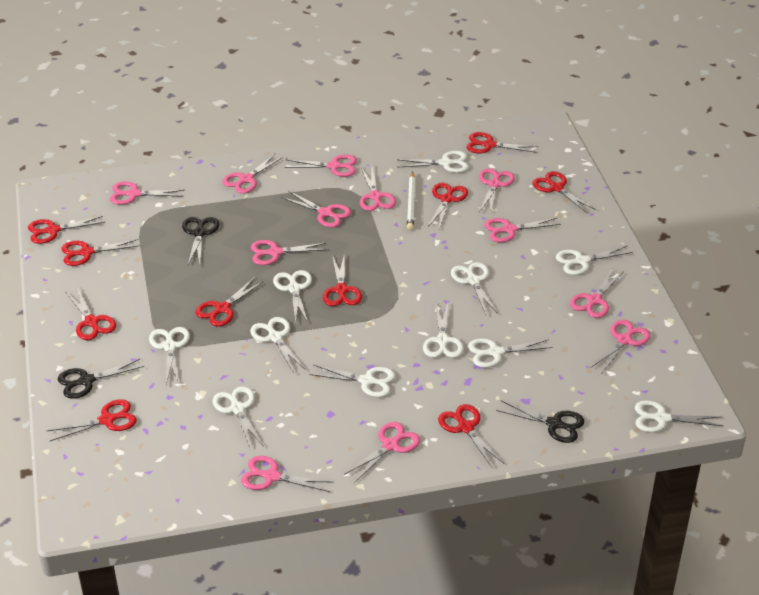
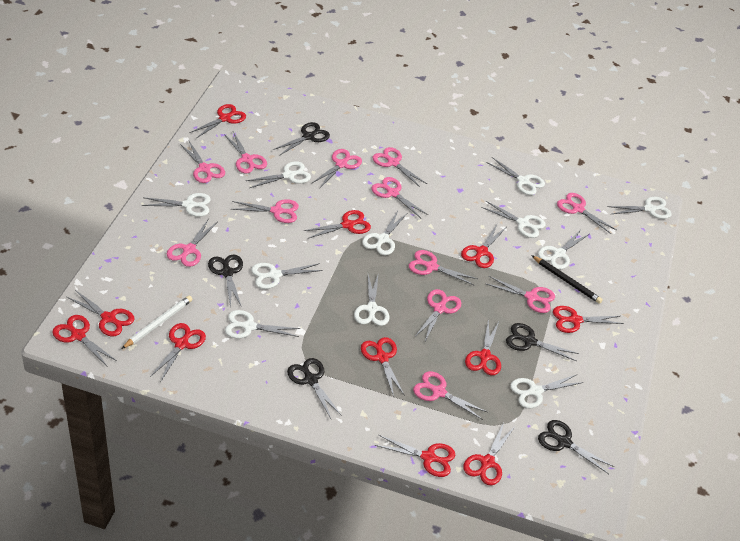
black pencil: none = 0 -> [531,255,603,304] = 1
black scissors: [58,359,144,399] [182,217,219,264] [496,400,585,443] = 3 -> [208,254,243,308] [273,122,330,156] [287,358,342,419] [506,323,579,361] [538,420,615,474] = 5
red scissors: [28,216,105,244] [47,399,137,441] [61,239,140,266] [65,287,116,340] [196,277,264,327] [323,255,362,306] [428,183,468,229] [438,404,504,467] [466,132,538,153] [533,171,596,213] = 10 -> [52,315,117,367] [67,290,134,337] [150,323,206,382] [190,104,246,138] [303,210,371,239] [361,337,405,397] [375,435,455,477] [461,225,506,268] [463,423,514,485] [465,319,501,375] [553,306,624,333] = 11

